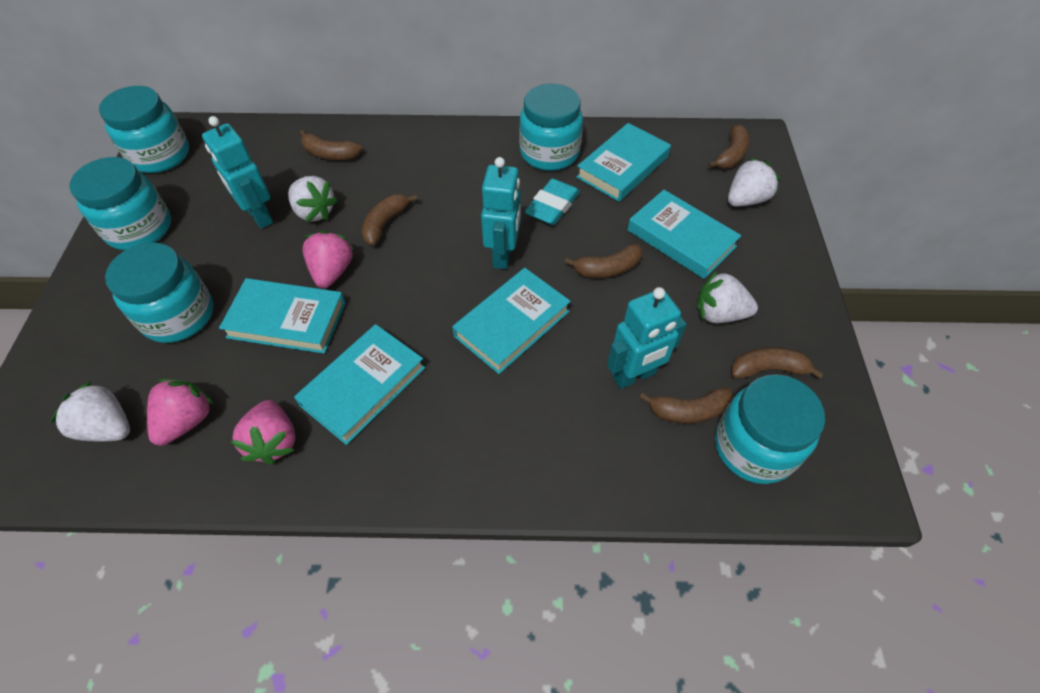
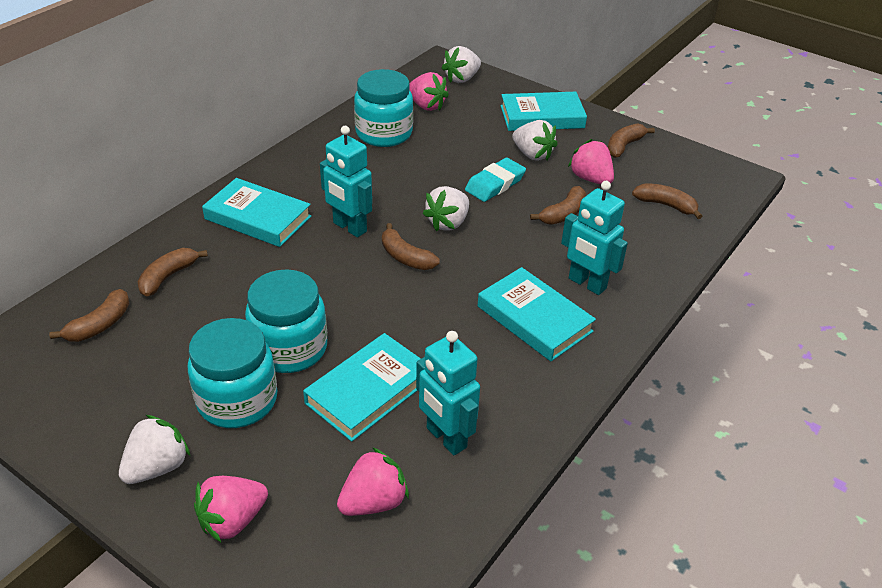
pink strawberry: [147,378,214,446] [231,400,295,465] [302,230,353,288] = 3 -> [194,476,268,542] [337,447,409,516] [410,72,449,111] [568,139,614,184] = 4
turquoise book: [219,278,346,354] [294,324,425,445] [452,268,571,374] [576,123,671,202] [628,190,741,279] = 5 -> [202,178,311,247] [303,333,421,442] [478,267,596,361] [500,92,587,131] = 4
turquoise jar: [69,157,171,250] [99,86,189,173] [105,243,213,343] [519,83,583,171] [715,374,825,484] = 5 -> [187,318,277,428] [245,269,327,373] [354,69,413,147] = 3

